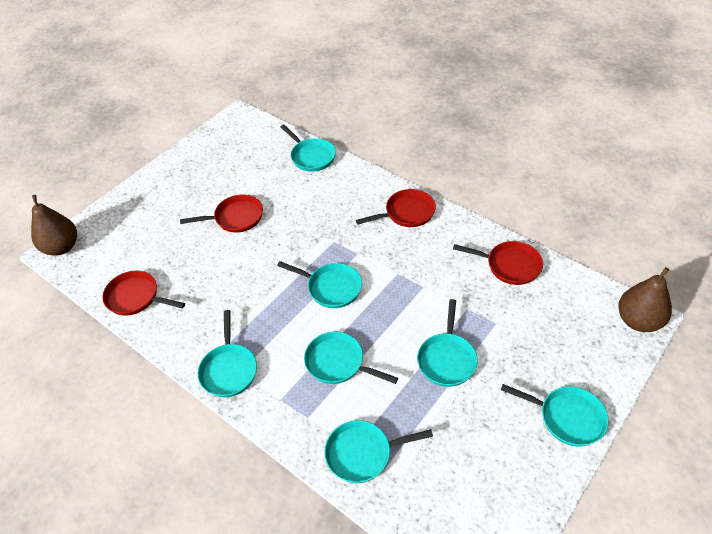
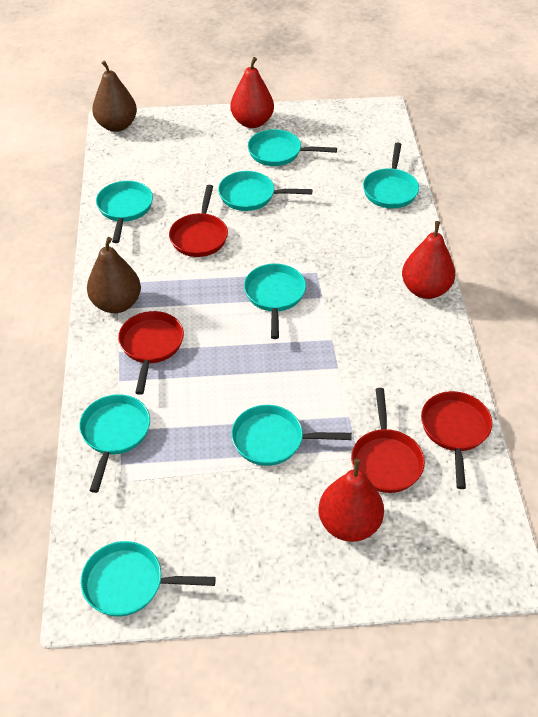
red pear: none = 0 -> [230,57,274,128] [319,459,384,542] [402,221,455,299] = 3
turquoise pan: [198,310,257,397] [277,261,362,308] [280,125,336,172] [304,332,398,384] [324,420,433,483] [417,299,478,387] [501,384,609,447] = 7 -> [79,394,150,493] [80,541,216,617] [96,181,153,243] [218,171,312,211] [231,405,352,466] [244,264,306,339] [248,129,337,166] [363,142,419,208] = 8

